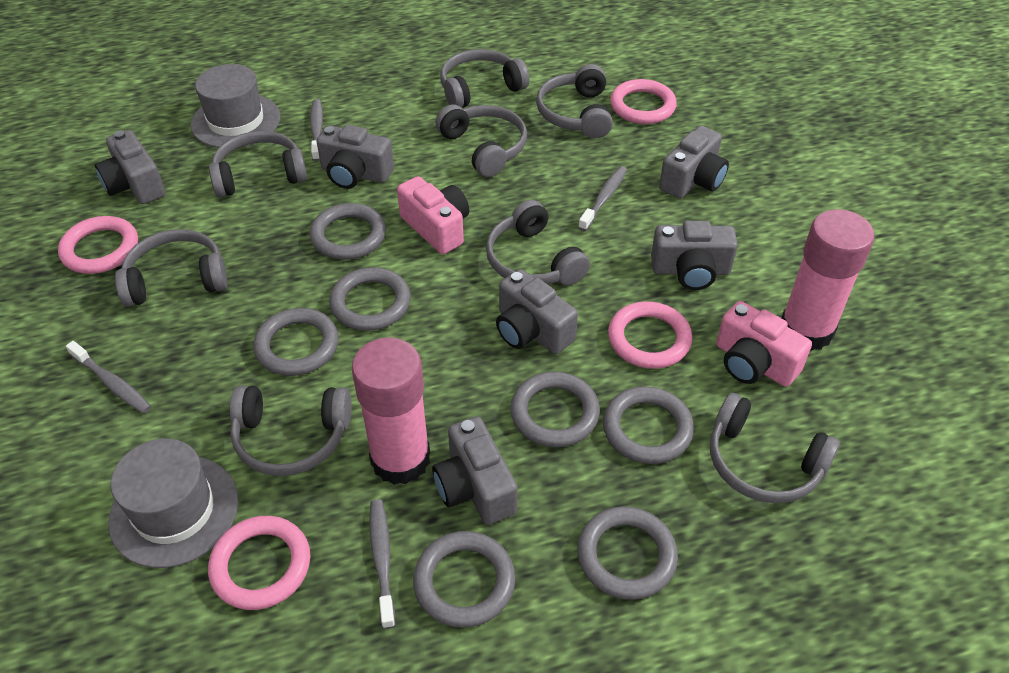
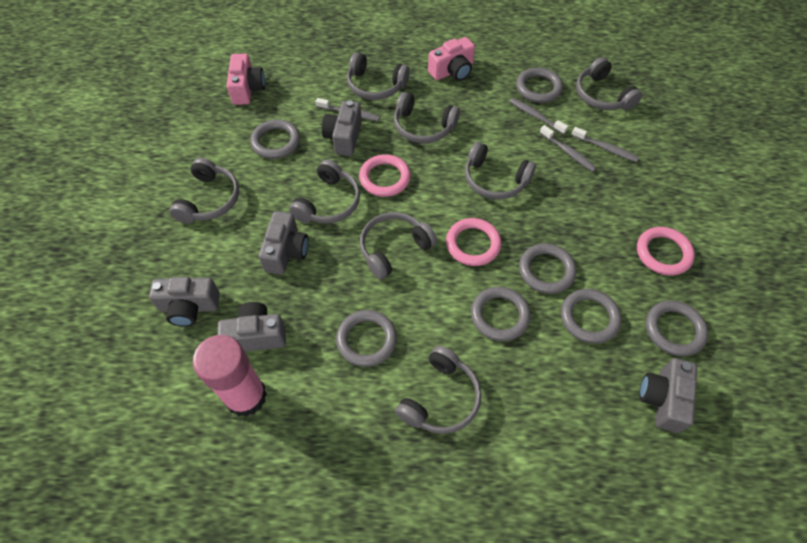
grey camera: [95,130,166,204] [317,125,394,189] [432,416,518,525] [496,269,578,354] [651,221,738,290] [659,126,729,199] = 6 -> [149,277,220,327] [217,302,286,352] [259,211,309,274] [322,100,362,156] [639,358,697,433] = 5
grey hat: [108,438,238,568] [191,64,280,148] = 2 -> none = 0
pink glue stick: [351,337,430,485] [781,209,874,351] = 2 -> [193,335,267,417] = 1
pink ring: [58,216,138,274] [208,516,311,610] [608,301,692,369] [610,79,677,124] = 4 -> [359,154,411,197] [446,218,502,266] [637,227,695,276] = 3

